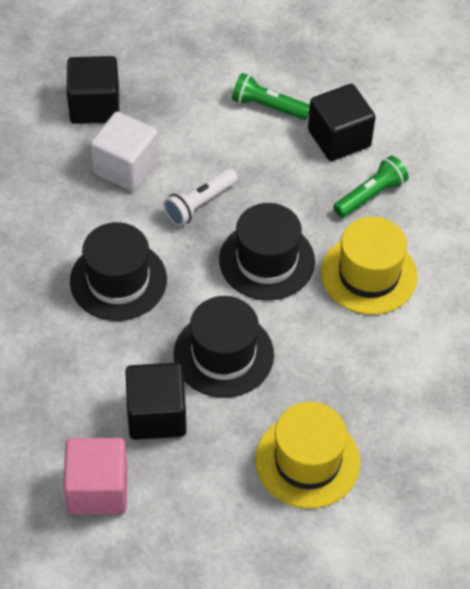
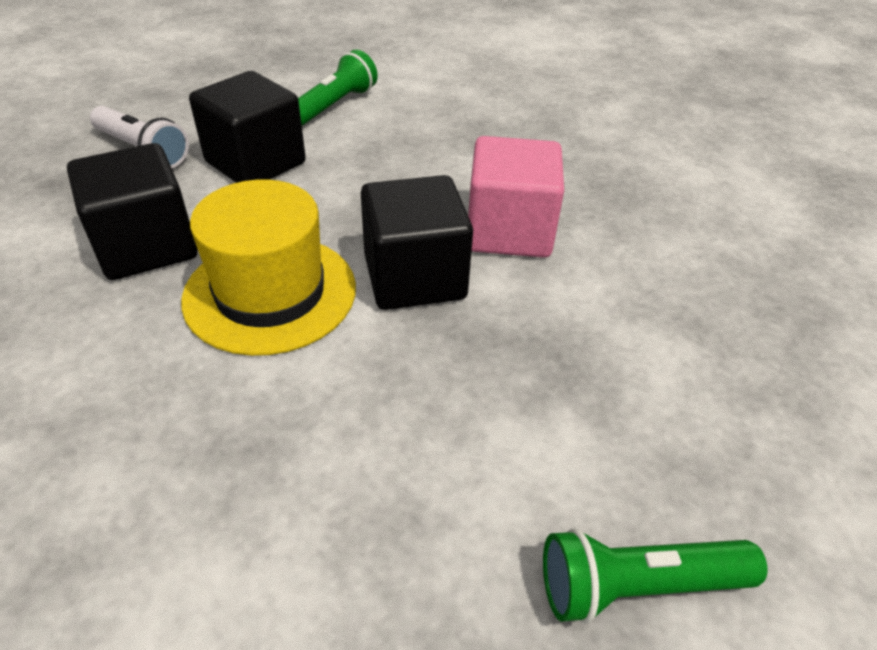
black hat: [70,222,167,321] [174,296,274,398] [219,203,315,300] = 3 -> none = 0
white cube: [90,112,159,192] = 1 -> none = 0
yellow hat: [255,402,360,509] [321,217,418,315] = 2 -> [181,179,356,356] = 1

